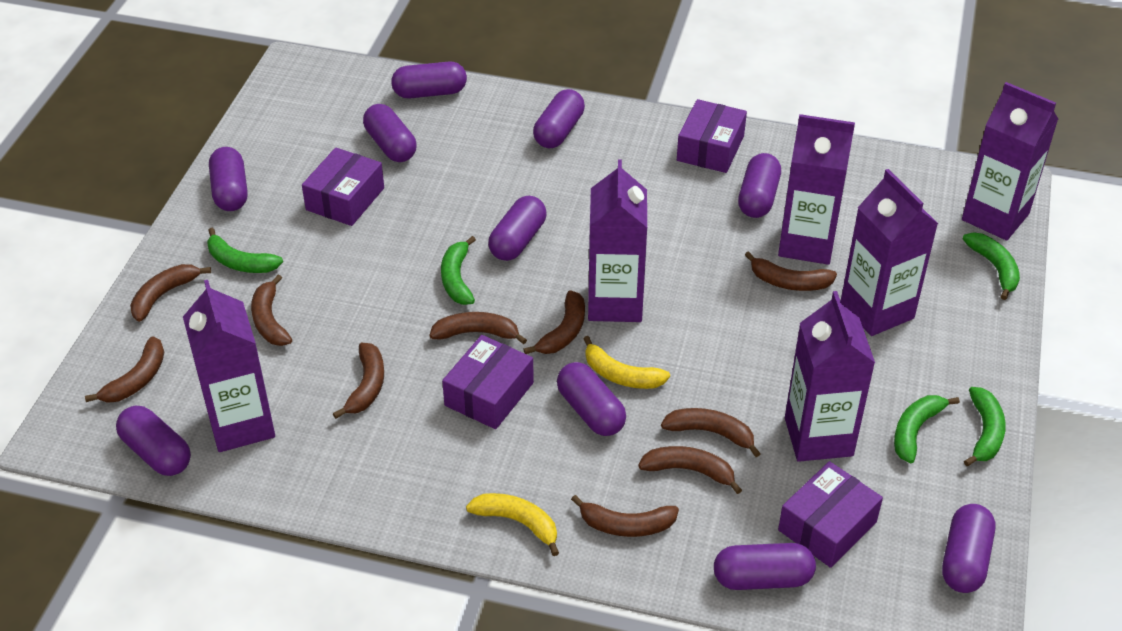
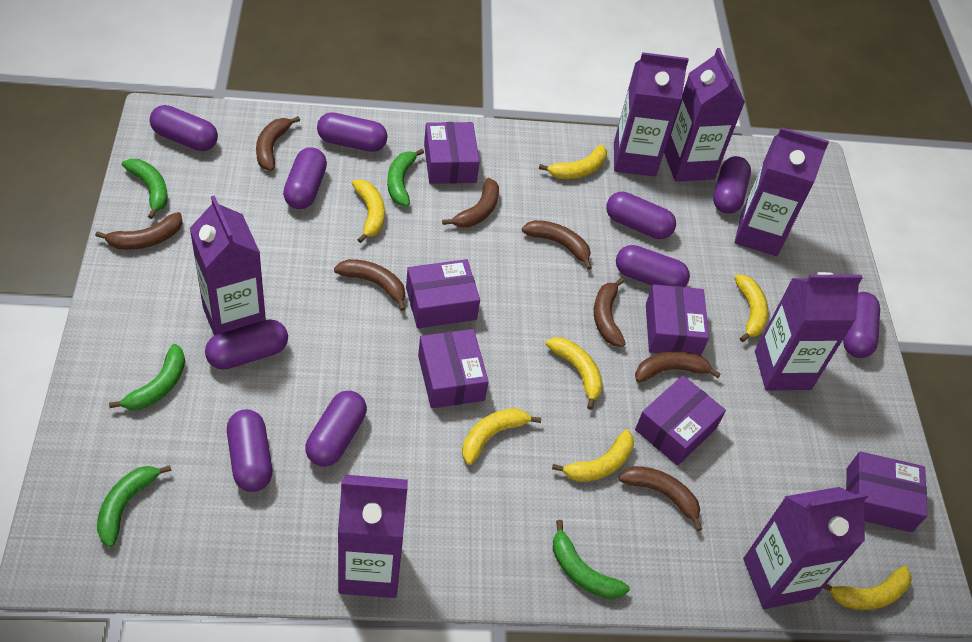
brown banana: [85,336,164,403] [130,264,211,322] [251,275,292,346] [333,343,384,419] [429,312,527,344] [523,290,585,354] [571,495,679,537] [638,446,742,494] [661,408,761,457] [745,251,837,291] = 10 -> [95,212,183,250] [256,116,300,171] [334,259,406,311] [442,178,499,228] [522,220,592,270] [594,278,626,347] [618,466,702,531] [635,351,721,383] = 8
purple box: [302,147,384,226] [442,335,534,429] [677,99,747,173] [778,461,883,568] = 4 -> [406,259,480,328] [418,329,489,408] [424,122,480,184] [635,375,726,466] [646,284,709,355] [846,451,927,532] = 6
purple carton: [183,280,275,452] [588,159,647,322] [778,114,855,265] [785,291,875,462] [841,169,938,336] [962,82,1058,241] = 6 -> [190,195,266,336] [338,475,408,598] [614,52,689,176] [664,48,745,182] [735,127,829,256] [743,487,868,609] [755,272,863,390] = 7
yellow banana: [466,493,559,556] [583,336,670,389] = 2 -> [352,180,385,243] [462,408,541,465] [539,145,607,179] [546,337,603,410] [552,430,634,482] [734,275,768,342] [824,566,912,610] = 7

